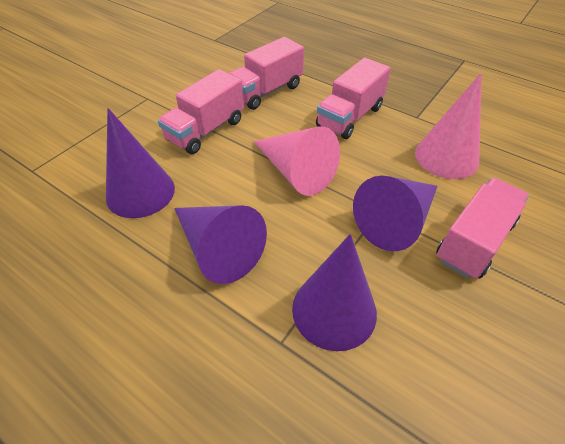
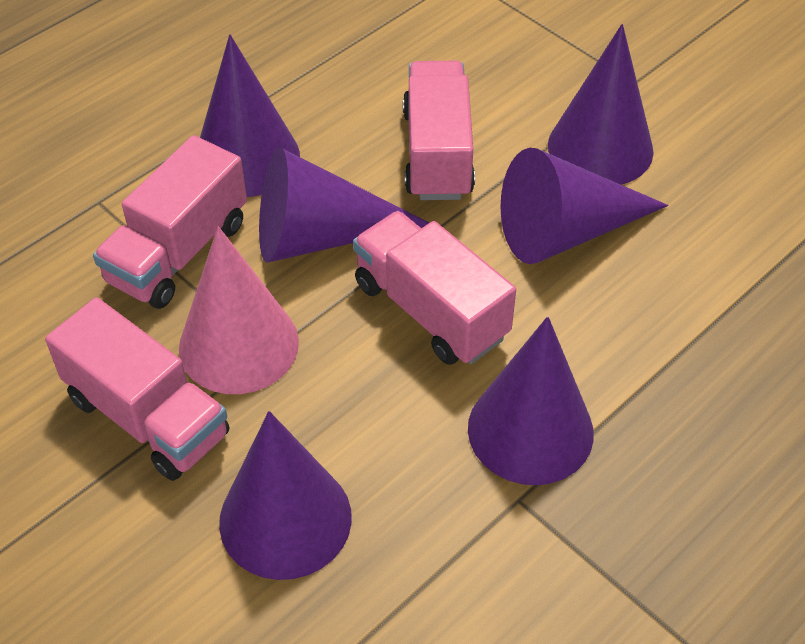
pink cone: [253,126,340,196] [415,73,482,179] = 2 -> [179,226,299,394] = 1
purple cone: [106,108,175,218] [174,205,267,284] [292,234,377,351] [353,176,438,251] = 4 -> [200,34,300,197] [219,411,352,580] [259,147,429,263] [468,316,594,485] [501,148,668,264] [548,24,654,185] = 6

